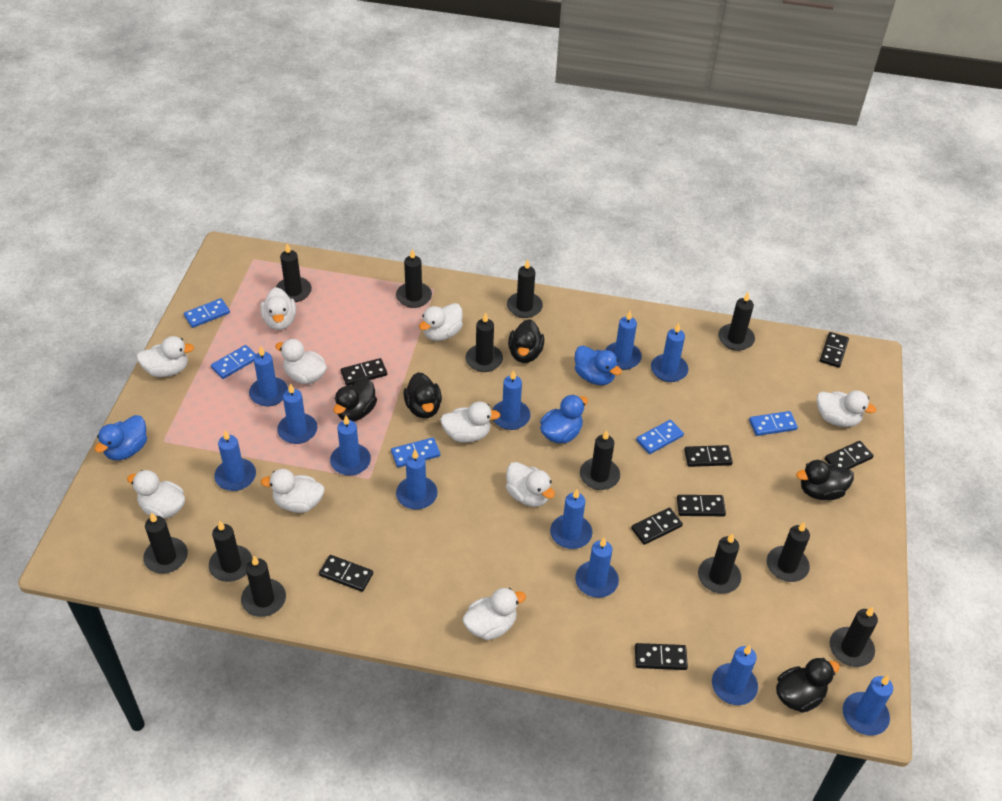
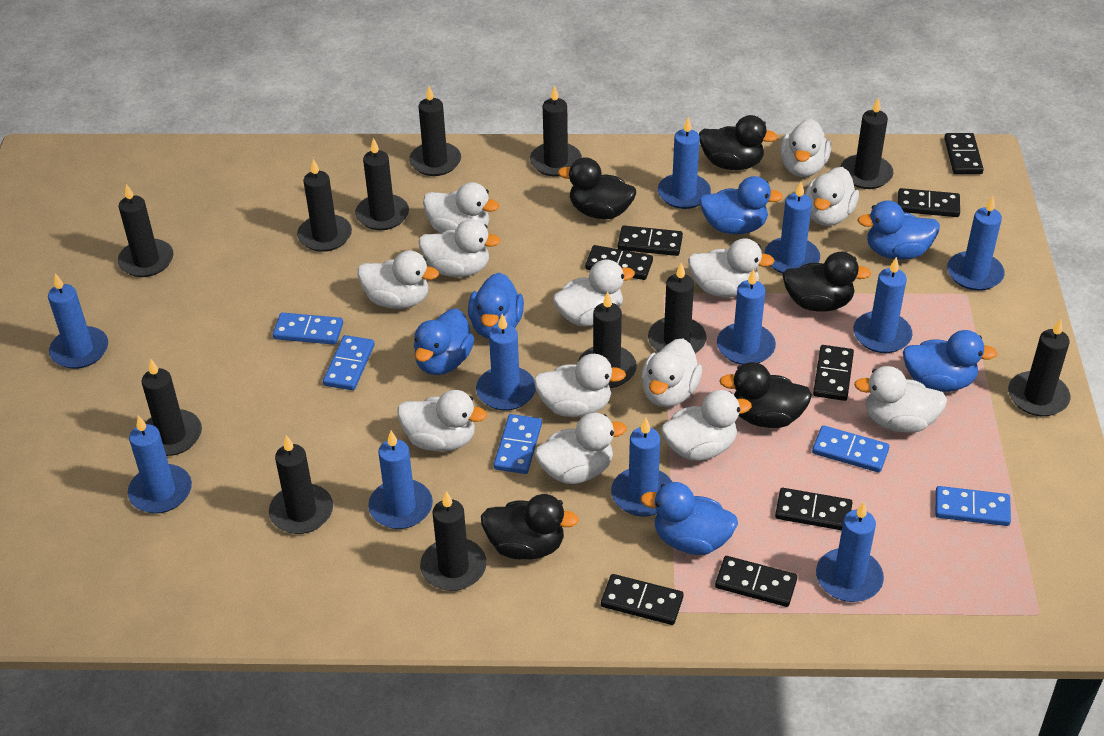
blue candle: [214,430,256,491] [249,346,288,406] [277,383,318,444] [330,415,371,476] [396,449,438,510] [492,370,530,430] [550,489,592,549] [575,538,619,598] [605,311,642,370] [651,323,688,382] [712,645,758,705] [843,676,893,736] = 12 -> [48,273,108,369] [128,415,192,513] [368,431,433,529] [476,314,536,411] [611,418,672,517] [658,117,711,209] [717,269,776,365] [764,182,820,274] [816,502,884,602] [853,257,912,353] [947,196,1005,291] = 11
blue duck: [95,415,147,460] [540,395,588,444] [575,345,622,385] = 3 -> [414,309,474,375] [468,273,524,339] [640,482,738,555] [699,176,783,234] [857,200,940,260] [903,330,998,392] = 6
white duck: [127,470,185,519] [136,336,194,377] [260,287,296,330] [261,469,325,513] [275,339,327,384] [419,303,463,341] [440,401,500,443] [462,588,526,640] [506,462,555,507] [817,390,876,427] = 10 -> [358,251,439,309] [397,390,487,452] [419,219,501,277] [423,182,499,233] [534,354,626,417] [535,413,627,484] [553,259,635,326] [641,339,702,407] [661,390,752,461] [688,238,775,297] [780,119,831,177] [805,167,859,226] [854,366,947,433] = 13

